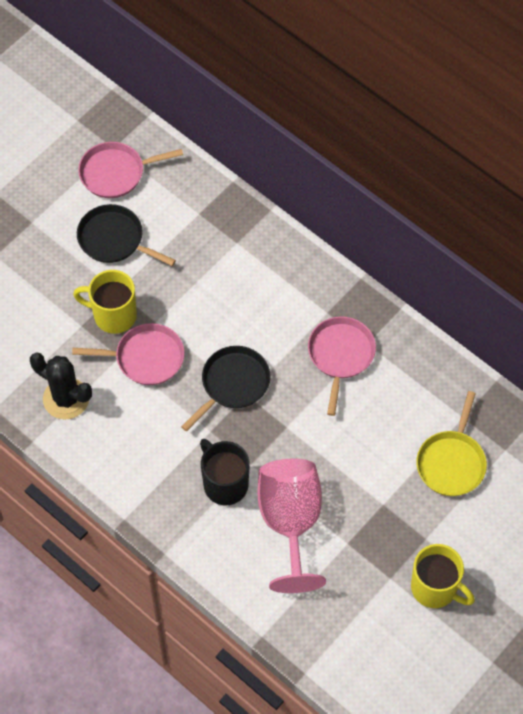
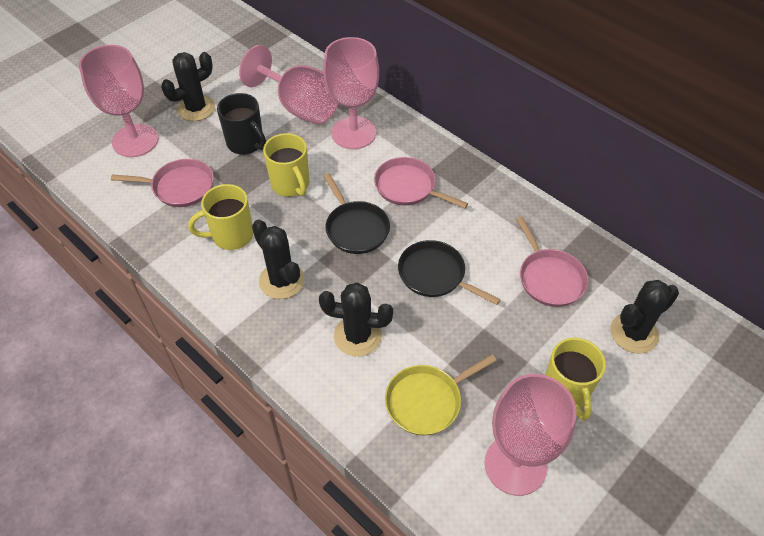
black cactus: [30,352,92,419] = 1 -> [161,52,215,121] [252,219,305,299] [319,283,393,356] [610,280,679,354] = 4
pink goblet: [258,459,326,593] = 1 -> [79,45,159,157] [239,45,338,124] [323,37,379,149] [485,374,577,496] = 4
yellow mug: [73,270,137,334] [411,544,475,608] = 2 -> [188,184,253,250] [263,133,309,197] [545,338,606,421] = 3

